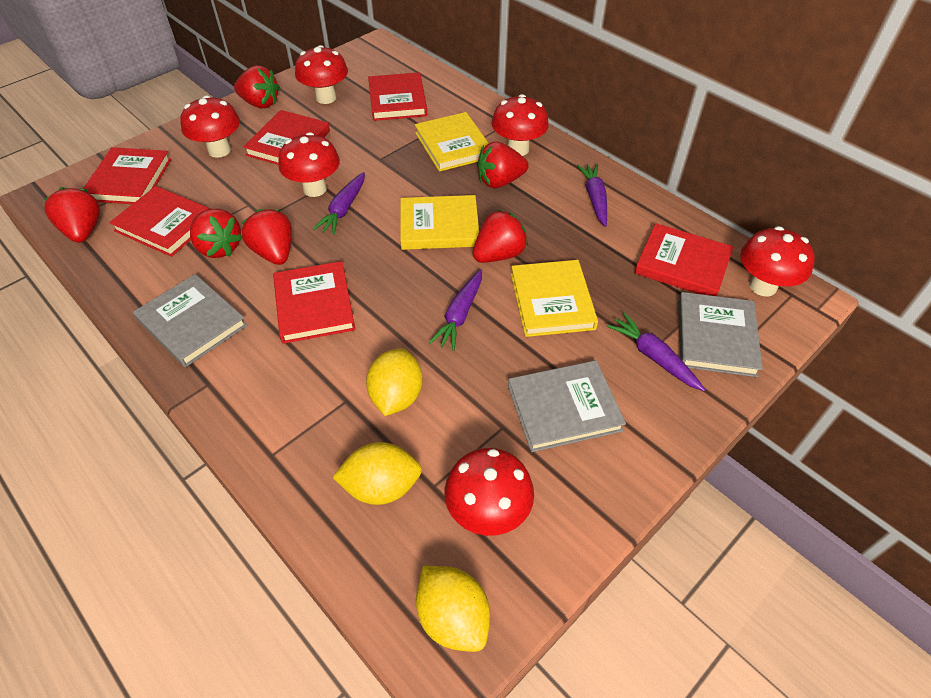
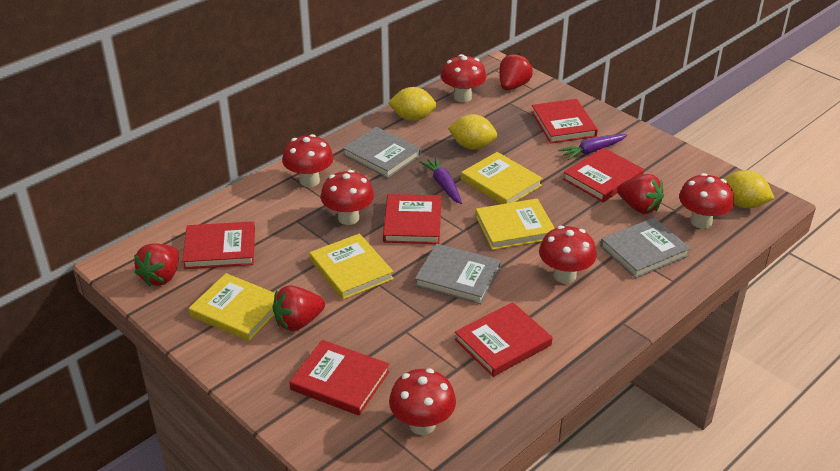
purple carrot: [313,172,365,235] [429,269,482,351] [576,163,607,227] [607,313,705,391] = 4 -> [420,157,462,204] [558,134,627,160] = 2
red strawberry: [44,187,100,243] [190,209,242,258] [234,66,280,108] [241,209,292,265] [473,210,528,263] [477,141,529,188] = 6 -> [134,243,179,287] [272,285,325,331] [499,53,533,90] [617,174,664,214] = 4
yellow book: [400,195,479,250] [415,112,489,172] [511,260,598,337] = 3 -> [189,273,275,341] [309,233,394,300] [461,152,543,204] [476,199,555,250] = 4

